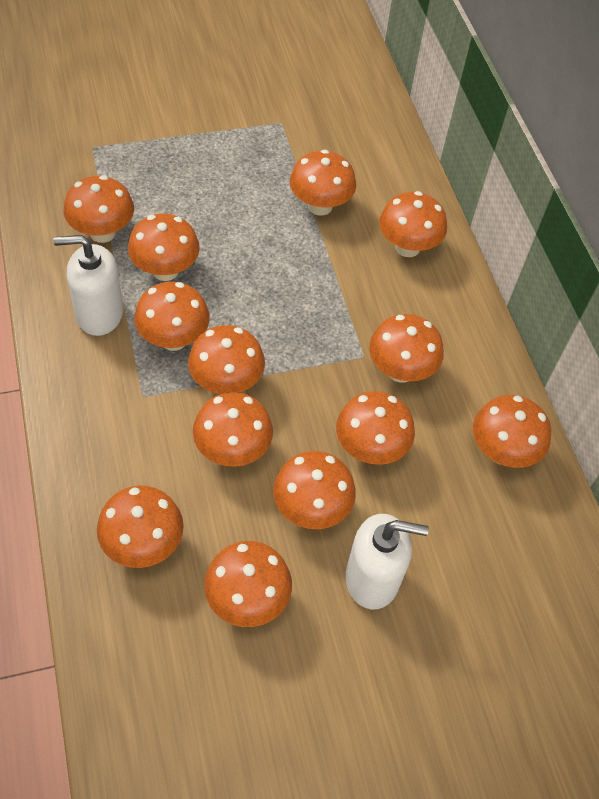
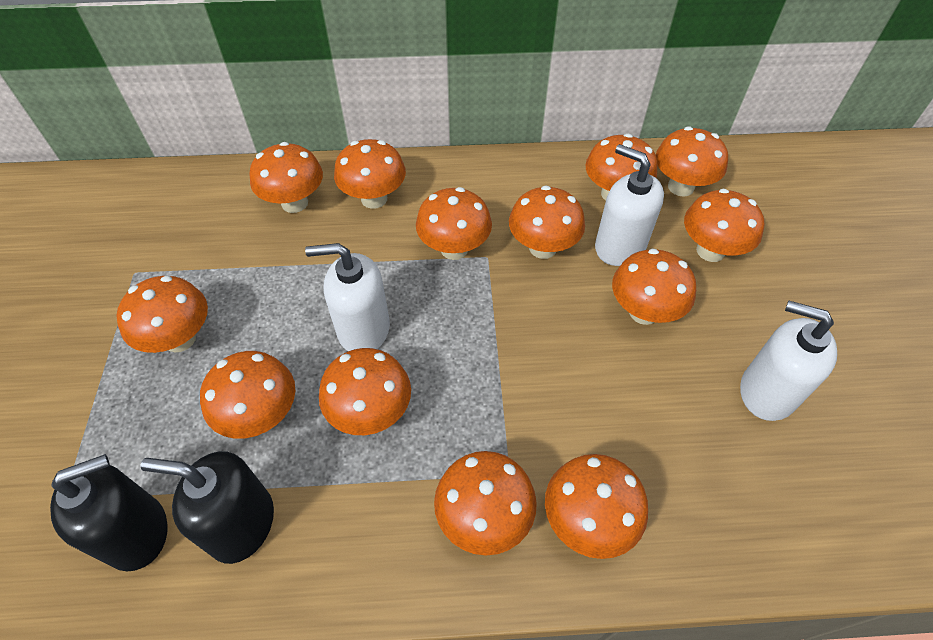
black soap dispenser: none = 0 -> [50,454,168,571] [140,451,274,564] = 2
white soap dispenser: [53,235,123,336] [346,514,429,609] = 2 -> [305,243,390,351] [595,144,664,266] [740,301,837,421] = 3

